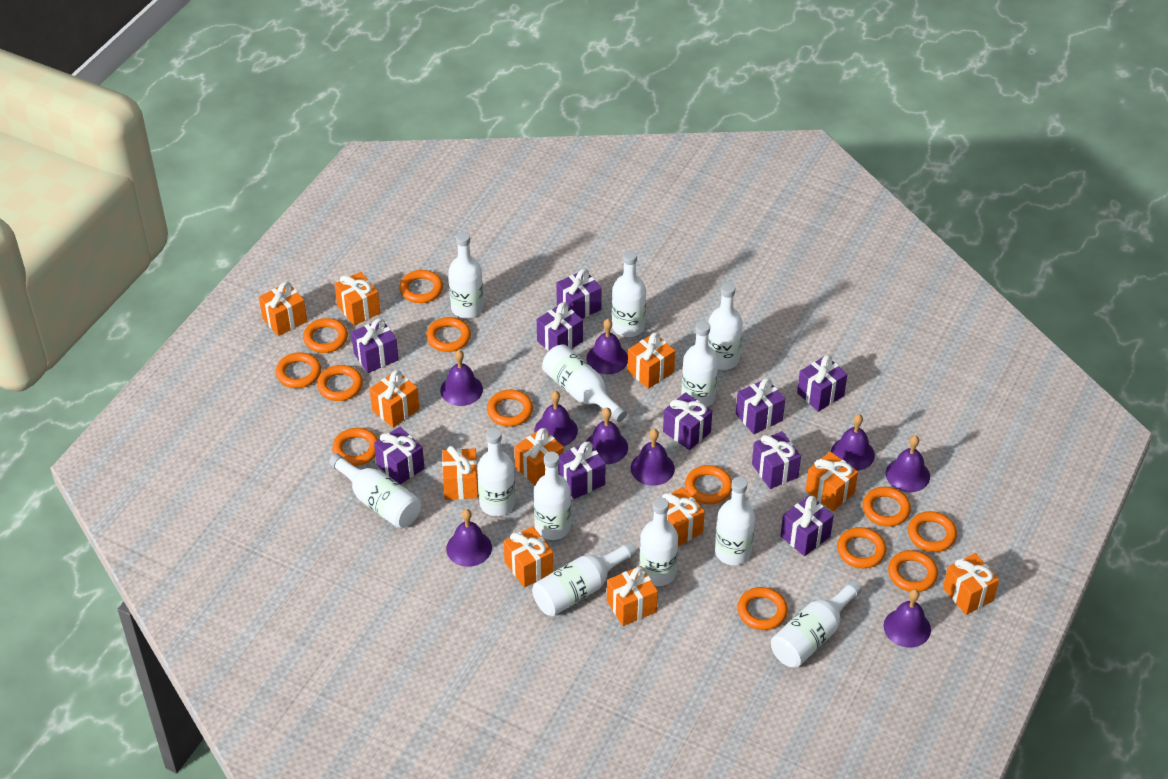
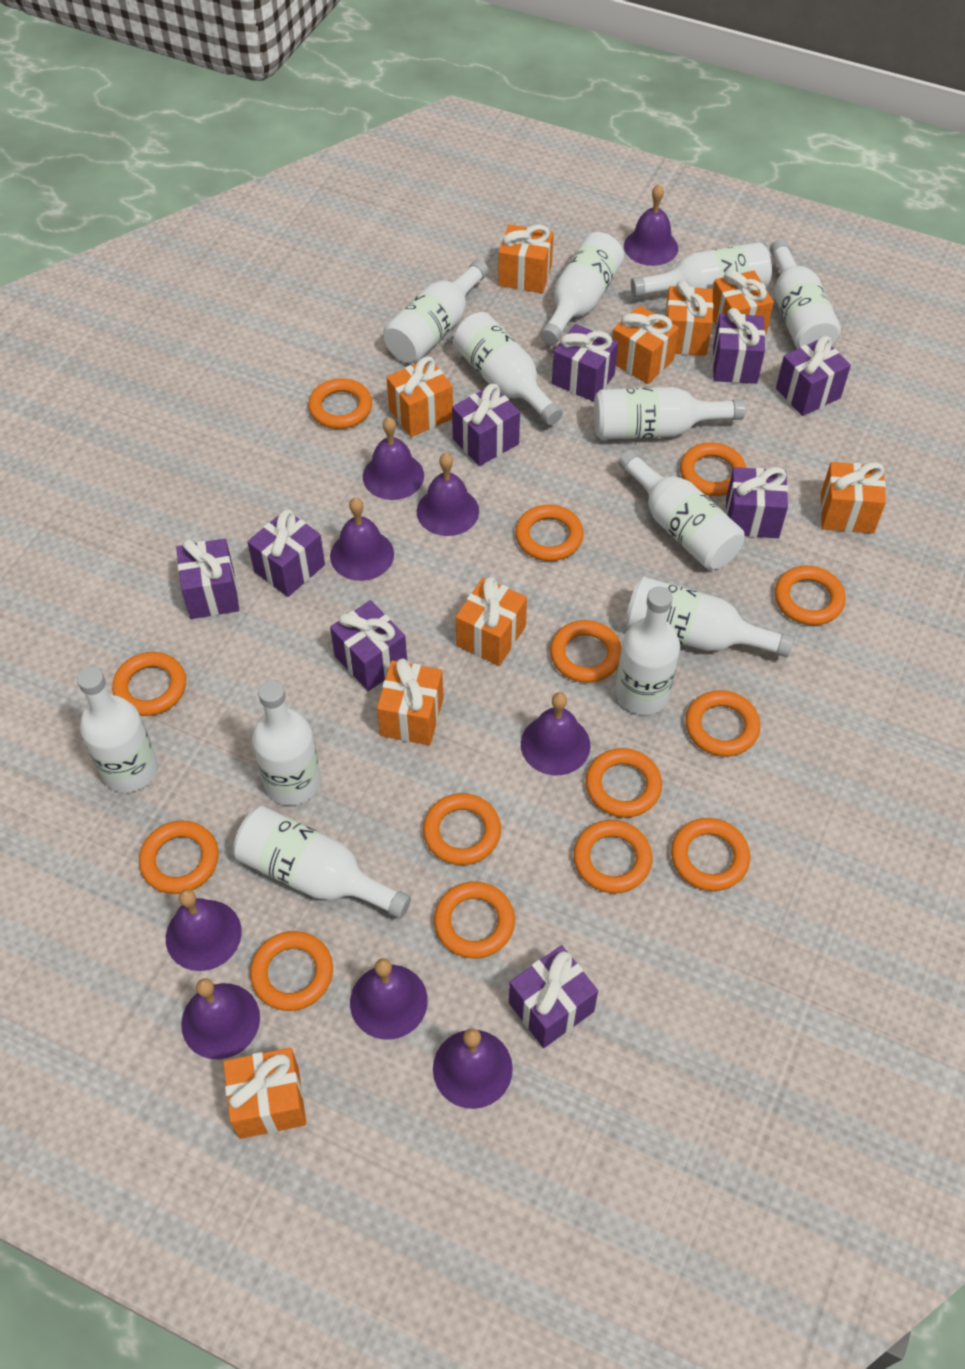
orange gift: [259,281,307,336] [334,272,380,326] [370,370,420,427] [442,446,478,500] [504,526,553,588] [514,428,564,485] [607,566,658,626] [628,332,675,389] [662,487,705,546] [806,452,858,511] [943,553,999,615] = 11 -> [223,1048,306,1139] [377,658,444,745] [387,357,453,437] [456,577,527,666] [498,224,554,293] [612,305,679,384] [665,280,713,356] [713,270,774,335] [820,462,886,534] = 9
orange ring: [276,352,321,388] [303,318,348,353] [317,365,363,401] [332,428,378,466] [399,270,443,303] [426,317,471,352] [487,390,533,427] [685,465,732,504] [737,587,788,630] [837,527,886,568] [862,487,911,527] [888,550,938,592] [908,511,957,552] = 13 -> [112,652,186,716] [139,821,219,894] [250,931,333,1011] [308,378,372,429] [423,793,501,865] [434,882,515,959] [515,504,584,561] [550,620,622,683] [573,820,652,893] [585,748,662,818] [671,818,750,891] [680,443,746,496] [686,690,760,757] [775,566,846,625] = 14
purple gift: [351,318,399,373] [374,427,424,484] [537,302,583,351] [556,269,602,319] [558,442,606,499] [663,392,712,450] [736,378,785,434] [752,431,801,489] [780,496,834,556] [797,355,847,412] = 10 -> [176,538,239,619] [247,509,325,597] [330,600,407,691] [452,384,520,466] [509,945,598,1048] [552,324,618,402] [713,308,765,384] [726,467,788,538] [776,336,851,416] = 9

